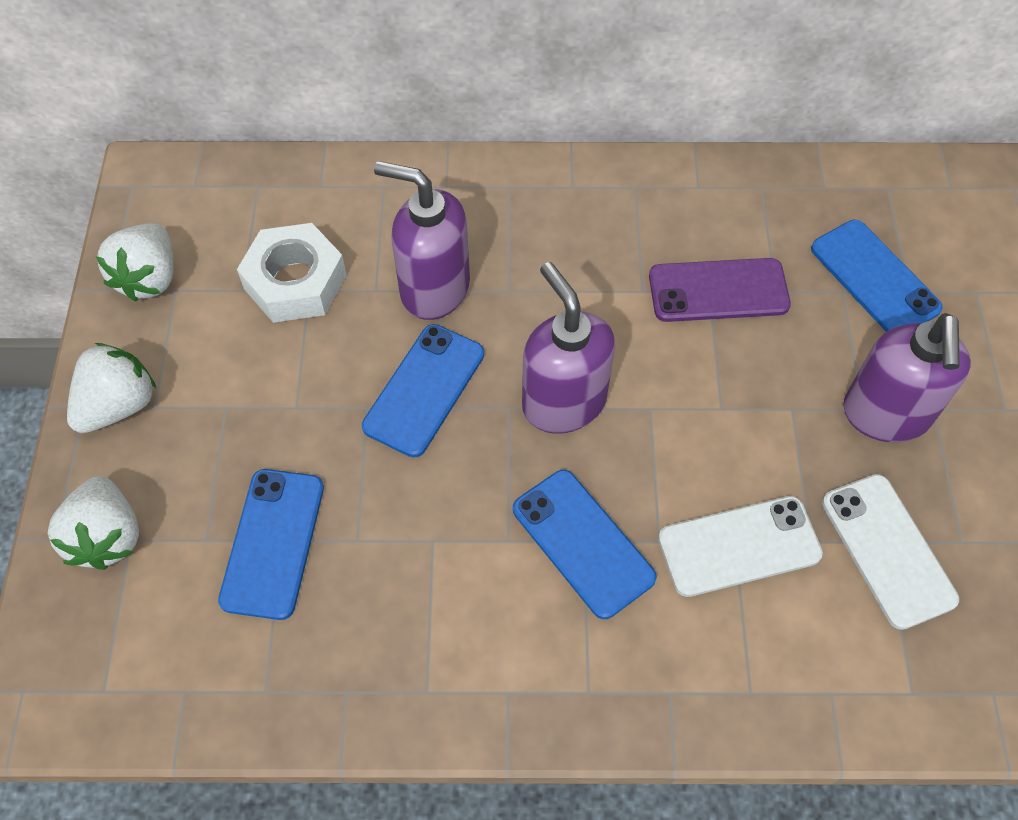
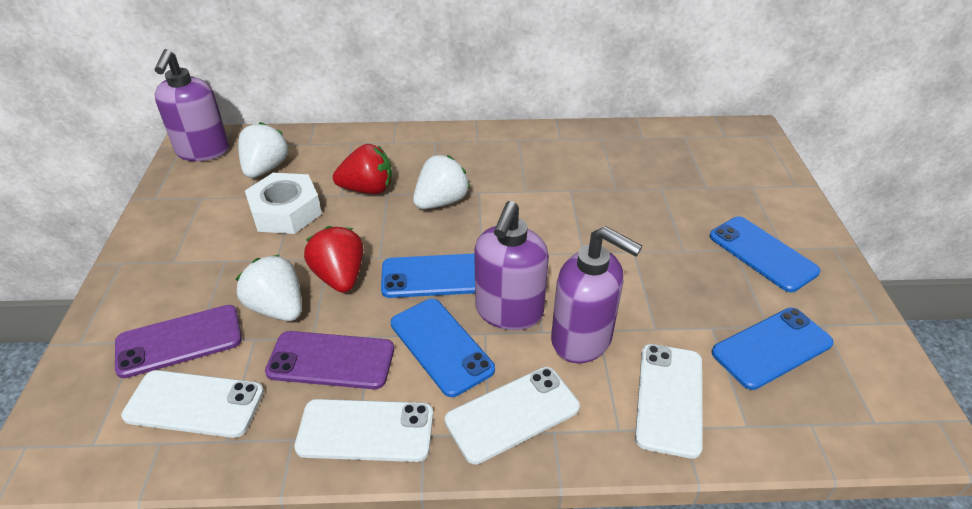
purple phone: [649,258,791,322] = 1 -> [115,305,242,378] [265,331,394,389] = 2
red strawberry: none = 0 -> [304,226,363,293] [333,144,392,194] = 2
white phone: [658,496,823,597] [822,474,959,630] = 2 -> [121,370,264,438] [294,399,433,462] [445,367,580,464] [635,344,703,459] = 4

